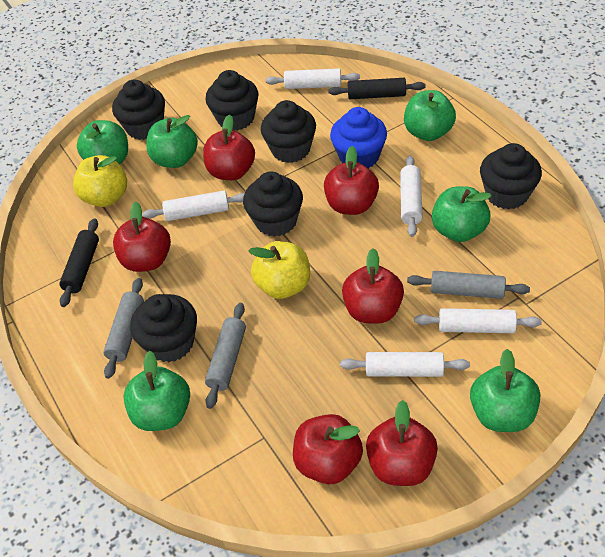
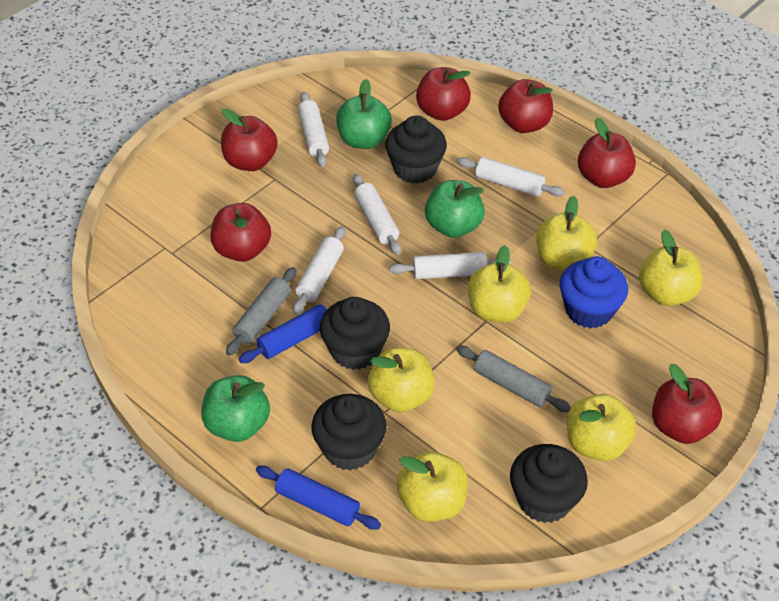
black cupcake: [112,80,165,140] [130,294,197,362] [205,70,258,131] [243,171,303,237] [261,100,316,163] [480,143,542,210] = 6 -> [311,394,387,470] [320,297,390,370] [385,116,447,184] [510,444,588,523] = 4
black rolling pin: [59,218,99,307] [328,78,426,99] = 2 -> none = 0
blue rolling pin: none = 0 -> [239,301,339,363] [256,466,381,530] = 2
green apple: [77,120,128,165] [123,351,190,431] [146,115,198,168] [404,90,456,141] [432,186,492,242] [470,349,540,432] = 6 -> [201,375,270,442] [336,79,392,149] [425,180,485,238] = 3
grey rolling pin: [103,278,144,379] [205,303,246,409] [407,271,530,299] = 3 -> [226,267,296,356] [457,346,571,412] = 2
yellow apple: [73,155,127,207] [249,241,310,299] = 2 -> [368,347,435,412] [397,452,468,522] [468,245,531,323] [536,196,597,271] [567,394,636,461] [639,230,703,306] = 6

